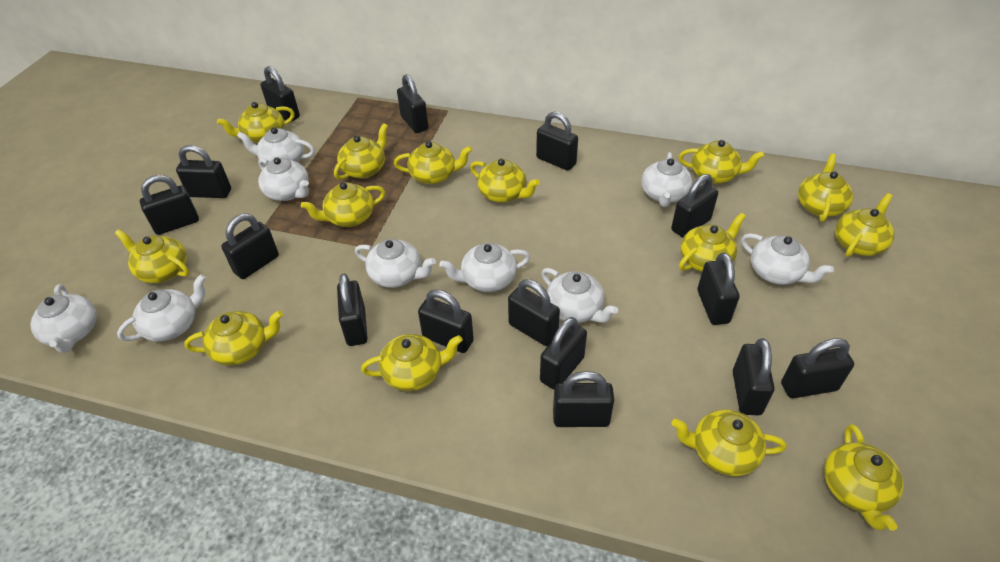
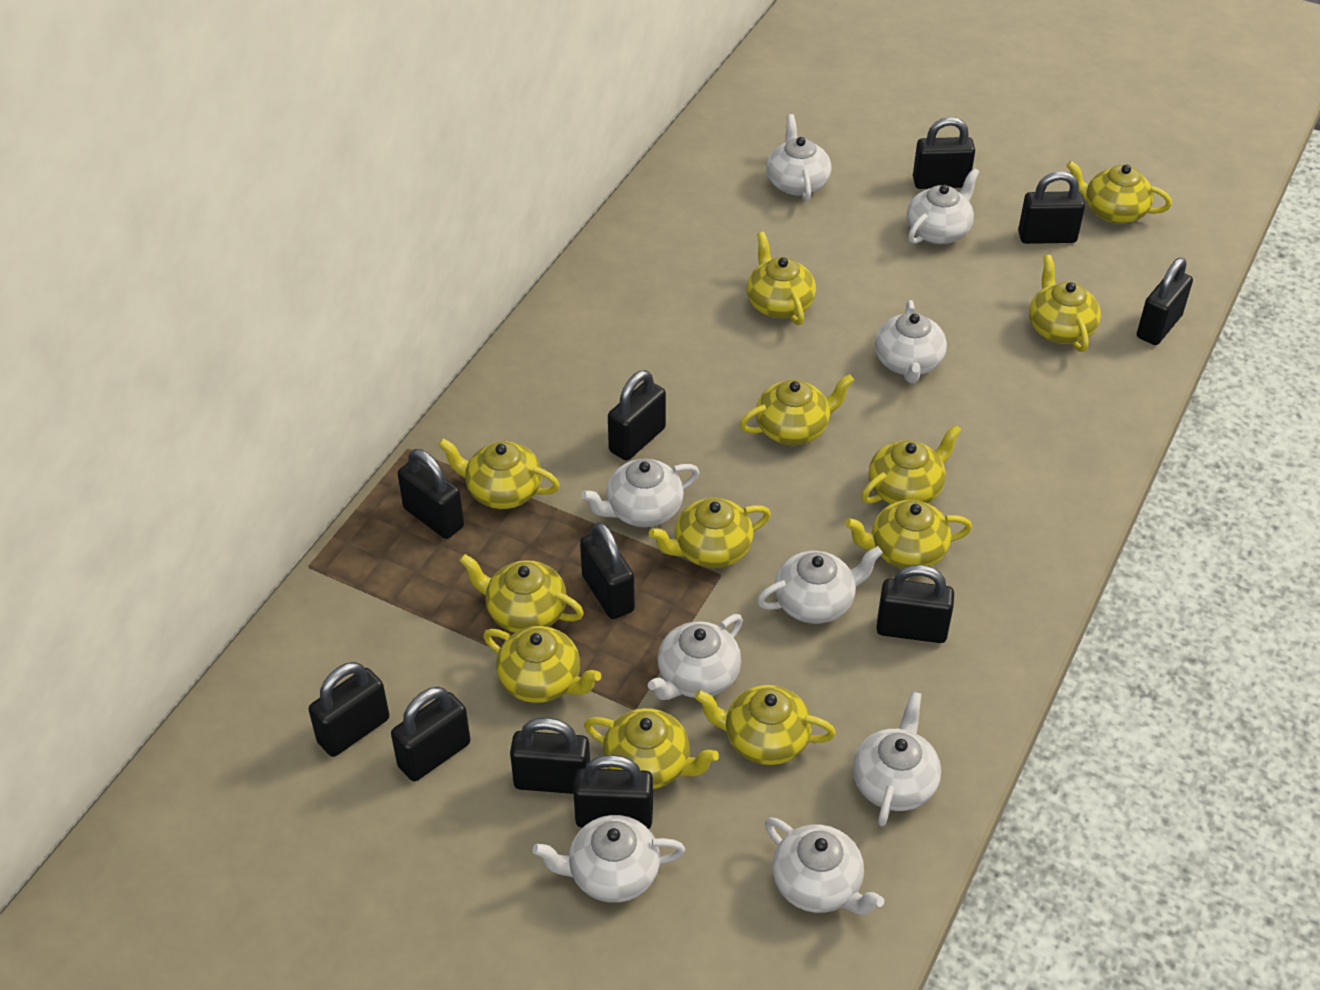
black padlock: [140,175,199,235] [176,145,231,198] [221,214,279,279] [261,66,300,122] [337,274,368,346] [397,74,428,133] [418,289,474,353] [508,279,560,346] [536,112,578,171] [540,317,587,390] [553,371,614,427] [671,174,718,237] [698,252,740,325] [733,338,775,416] [781,338,854,399] = 15 -> [308,662,389,757] [391,687,470,781] [398,449,464,539] [510,718,590,794] [573,755,653,829] [580,522,635,619] [608,370,666,461] [876,565,954,643] [913,117,975,189] [1018,171,1085,244] [1137,258,1193,345] = 11
yellow teapot: [115,229,189,283] [185,311,283,366] [217,102,295,143] [301,182,385,227] [334,123,388,180] [361,334,463,391] [394,141,472,184] [470,159,540,203] [672,409,787,476] [679,140,765,184] [679,213,746,272] [798,154,853,222] [824,424,904,531] [835,193,894,257] = 14 -> [438,439,560,509] [459,554,584,633] [483,626,601,703] [584,708,719,789] [649,498,771,568] [695,685,836,765] [740,374,855,445] [747,232,816,325] [845,500,972,569] [861,424,962,504] [1029,255,1101,352] [1066,161,1172,224] = 12

